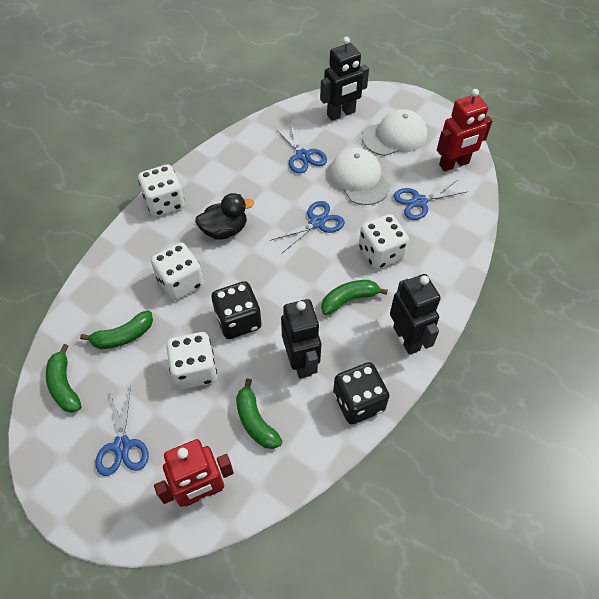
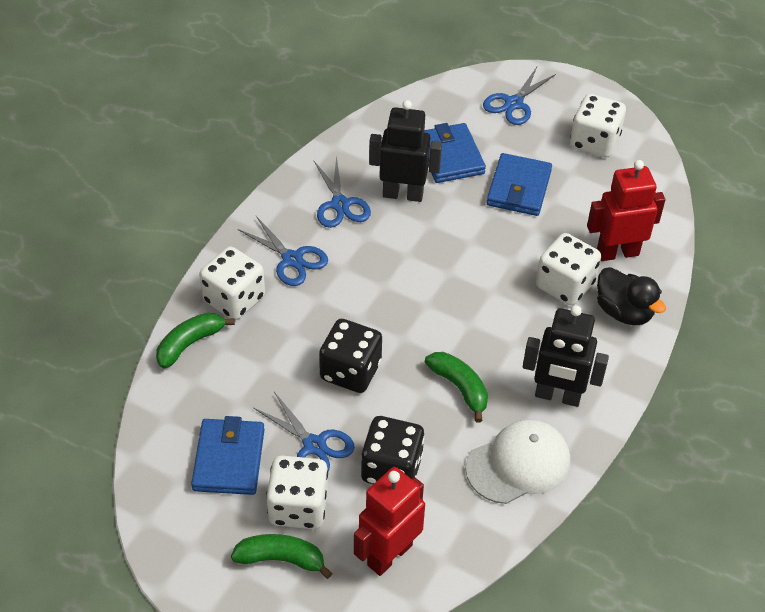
black robot: [281,299,321,379] [320,37,369,121] [390,274,441,355] = 3 -> [369,100,442,202] [523,305,609,407] = 2
blue wallet: none = 0 -> [191,416,264,495] [424,123,486,183] [487,153,552,216] = 3
green banana: [46,344,81,413] [80,310,153,349] [236,378,282,449] [321,280,388,315] = 4 -> [156,313,235,369] [231,534,332,579] [425,352,488,423] = 3
white cap: [329,148,390,205] [362,109,427,156] = 2 -> [465,419,570,504] = 1

